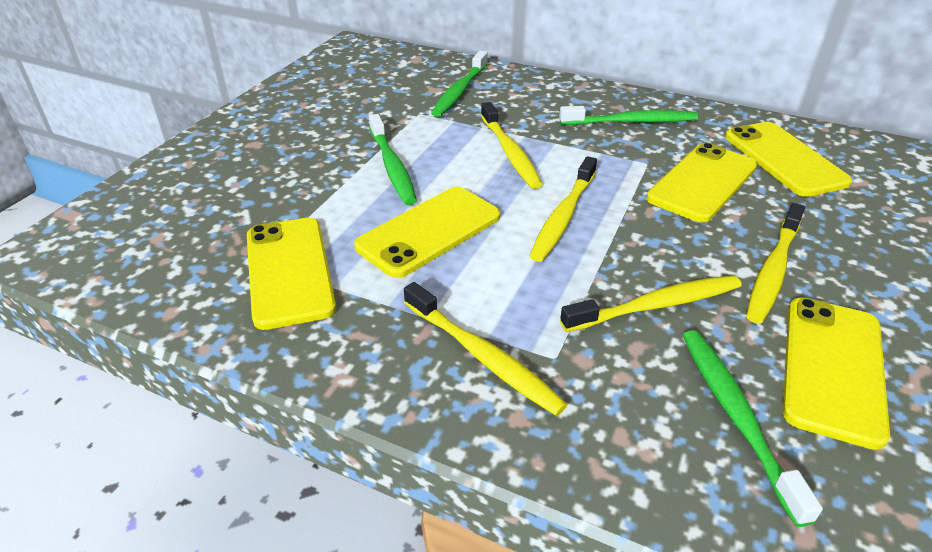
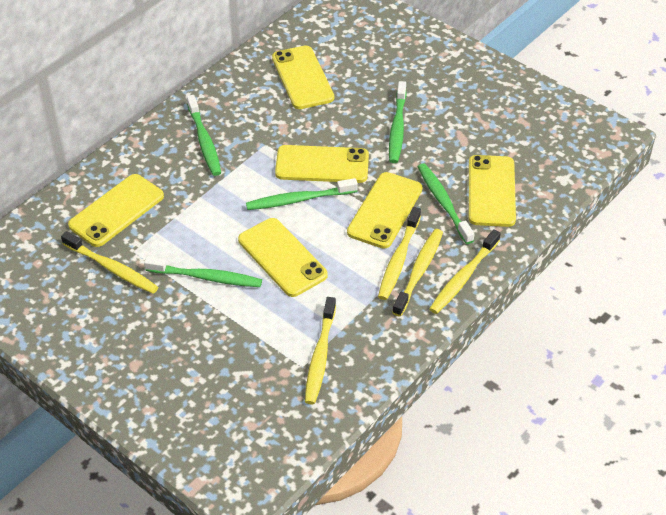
green toothbrush: [369,114,417,205] [431,51,488,117] [559,106,698,125] [682,330,823,527] = 4 -> [144,257,262,287] [187,95,221,176] [246,178,358,210] [389,81,406,163] [418,163,474,244] = 5
yellow phone: [247,217,336,330] [354,187,500,278] [646,143,757,223] [725,122,852,197] [783,298,890,450] = 5 -> [68,174,164,247] [238,218,328,297] [272,46,334,109] [275,145,369,183] [347,172,422,249] [469,155,516,227] = 6

